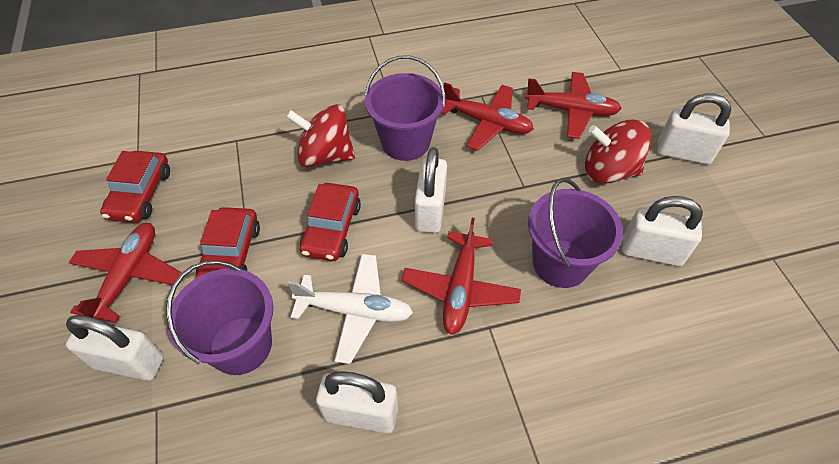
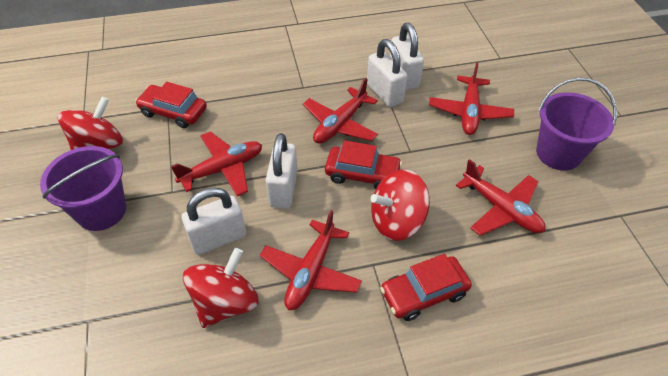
purple bucket: [166,260,273,375] [365,55,445,161] [528,178,623,288] = 3 -> [40,146,126,231] [536,78,617,170] = 2
red plane: [68,223,182,323] [402,218,521,335] [441,82,534,151] [525,72,622,139] = 4 -> [171,131,262,196] [260,210,362,310] [303,78,378,144] [429,62,514,135] [456,159,546,236] = 5
red spinning top: [286,104,355,168] [585,120,651,184] = 2 -> [58,97,123,150] [183,248,259,328] [371,170,430,241] = 3
white padlock: [66,315,164,381] [316,371,398,433] [415,147,447,233] [622,196,703,266] [657,93,731,165] = 5 -> [182,187,246,255] [266,133,298,209] [367,39,407,107] [390,23,424,90] = 4
white plane: [287,254,413,364] = 1 -> none = 0

